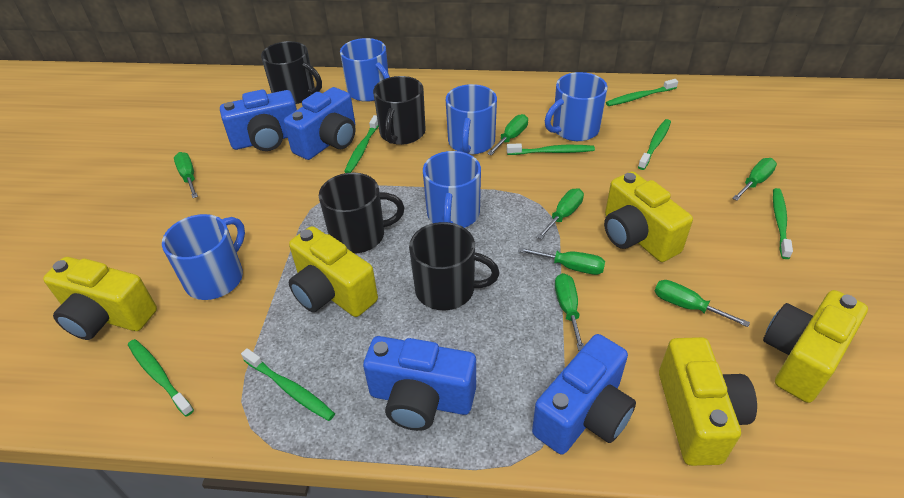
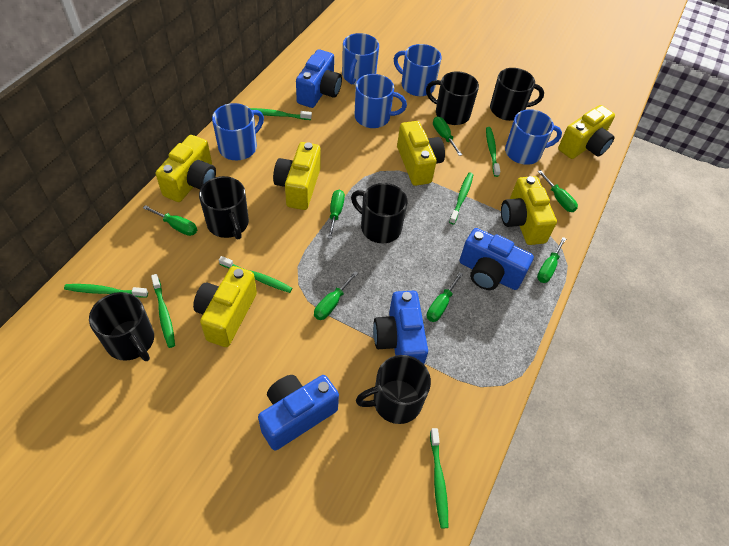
black mug: [261,41,322,104] [319,173,404,254] [373,76,426,145] [409,222,500,310] = 4 -> [89,292,154,361] [199,176,249,239] [351,183,407,244] [356,355,431,424] [426,71,479,125] [490,68,544,121] = 6
yellow camera: [43,257,157,340] [289,226,378,317] [604,171,693,262] [659,337,757,466] [763,290,868,403] = 5 -> [156,135,216,202] [193,266,257,347] [273,142,321,210] [397,121,445,186] [501,176,557,245] [558,105,615,159] = 6

